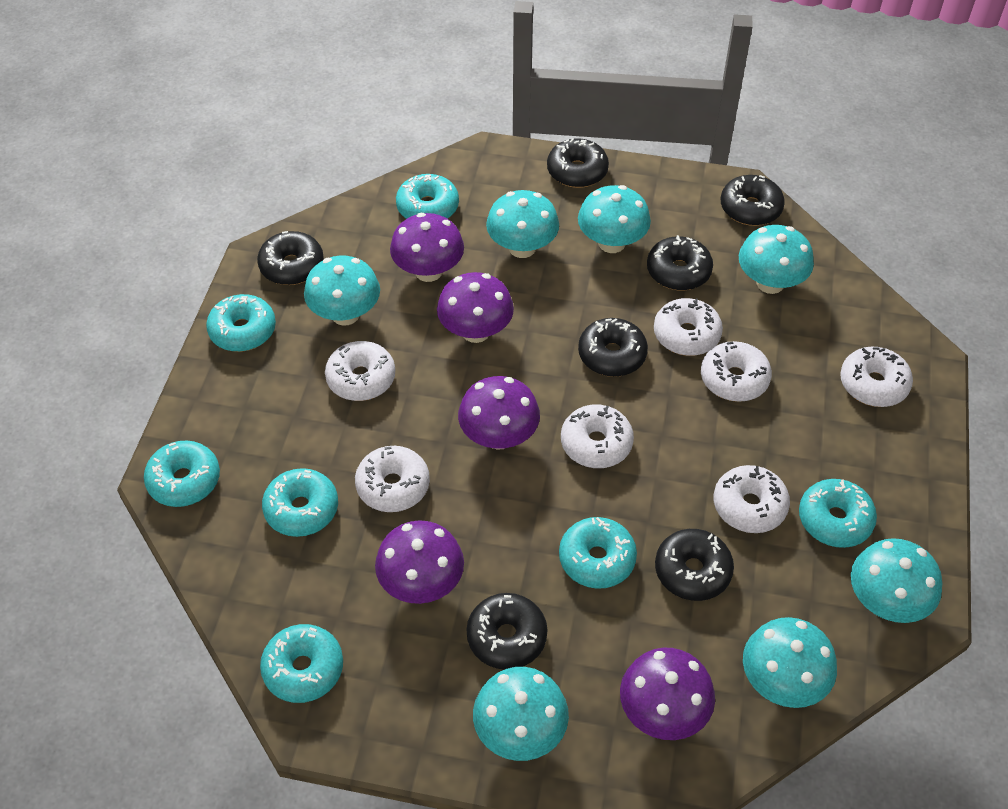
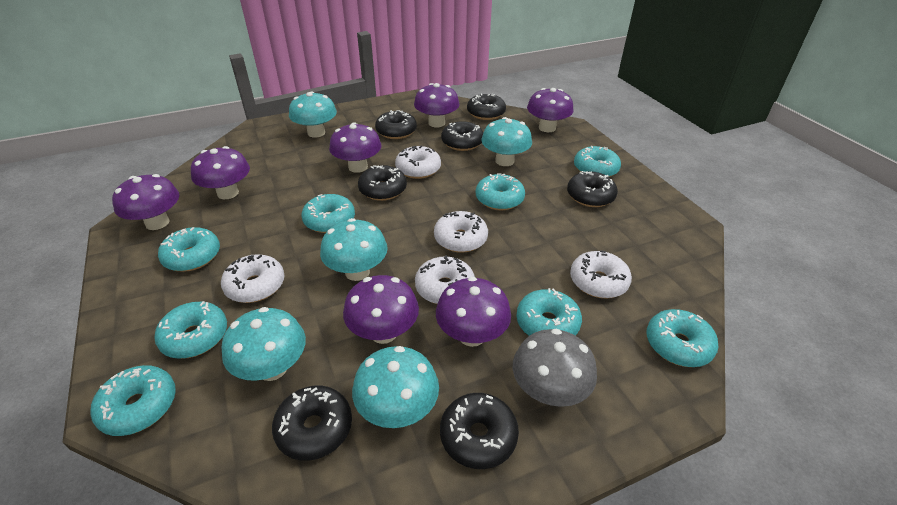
grey mushroom: none = 0 -> [513,329,597,407] = 1
purple mushroom: [375,520,464,604] [390,213,464,282] [437,272,514,343] [458,376,540,450] [620,648,715,740] = 5 -> [112,174,179,230] [191,146,250,199] [329,122,382,173] [343,275,419,344] [414,83,459,127] [436,277,511,347] [527,88,574,132] = 7
turquoise donut: [144,440,220,507] [206,294,276,352] [260,624,343,703] [262,468,338,537] [396,174,459,219] [559,517,637,589] [799,479,877,548] = 7 -> [91,365,176,436] [154,301,227,359] [158,227,220,272] [302,194,355,233] [476,174,525,210] [517,288,582,336] [574,146,621,177] [647,309,718,367] = 8
turquoise mushroom: [304,255,380,326] [473,667,569,761] [486,190,559,258] [578,185,651,253] [739,225,814,294] [743,617,837,708] [851,538,942,623] = 7 -> [221,307,306,381] [289,91,337,138] [320,218,388,281] [352,346,439,428] [481,117,532,166] = 5
white donut: [325,341,395,401] [355,446,430,512] [561,404,634,468] [654,298,723,356] [701,341,772,402] [714,465,790,533] [840,346,913,407] = 7 -> [221,254,285,303] [395,146,441,179] [415,255,475,304] [434,211,488,253] [570,250,632,298] = 5

